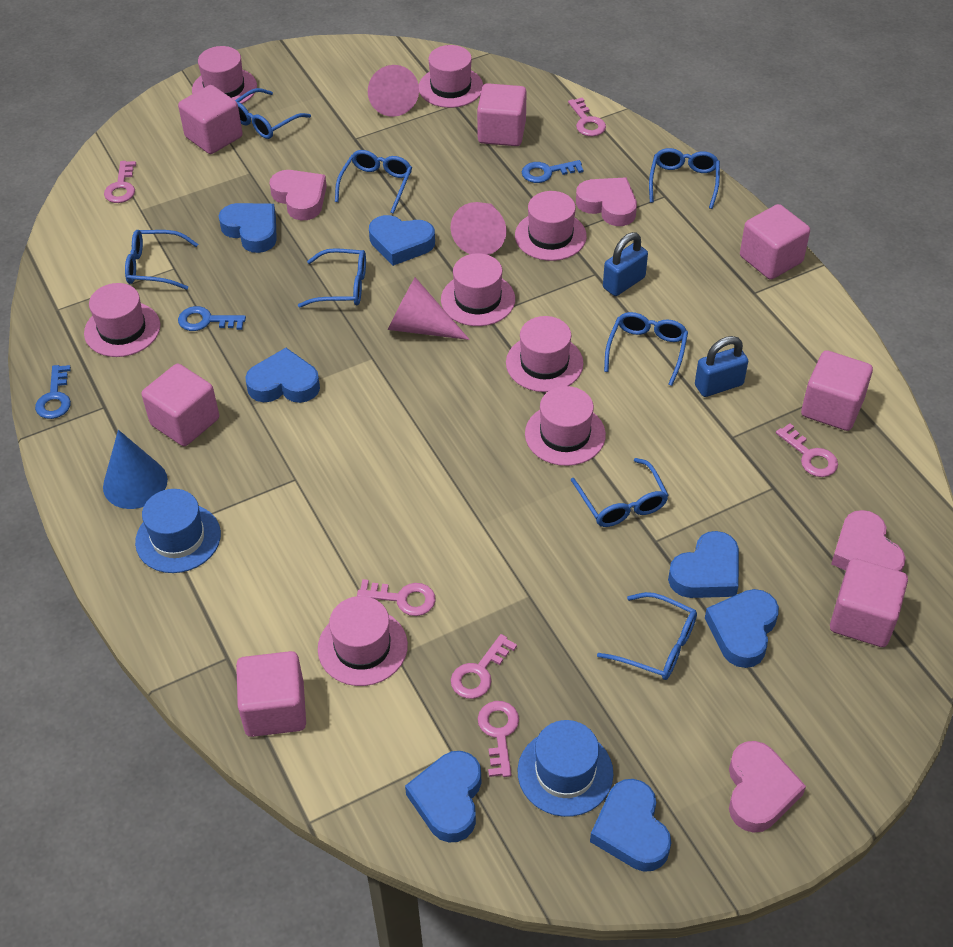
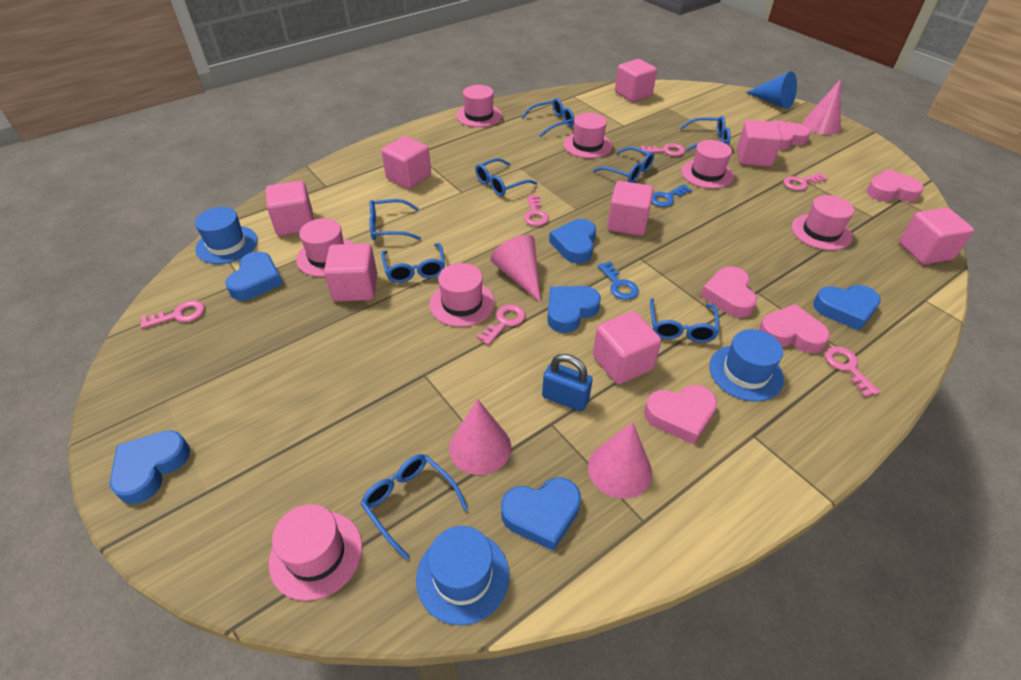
blue hat: [135,489,221,573] [518,720,613,817] = 2 -> [195,207,258,264] [416,526,510,625] [709,329,784,402] = 3
blue heart: [219,203,277,253] [245,348,320,403] [369,215,435,266] [405,751,481,842] [590,779,671,872] [668,531,739,598] [705,589,779,668] = 7 -> [110,430,190,504] [225,252,283,300] [501,478,581,551] [547,286,601,333] [549,219,596,263] [813,285,881,331] = 6
blue key: [35,365,71,419] [178,306,246,331] [522,160,584,183] = 3 -> [598,261,639,300] [651,184,692,207] = 2
blue padlock: [603,232,648,296] [695,336,748,397] = 2 -> [542,354,593,411] = 1
pink cone: [368,65,419,117] [388,277,470,340] [451,202,507,255] = 3 -> [449,399,511,475] [490,235,541,303] [588,422,652,499] [803,79,841,135] = 4
pink cube: [142,364,219,446] [178,85,243,154] [236,651,306,737] [477,83,527,146] [740,204,810,280] [801,350,873,431] [830,558,908,647] = 7 -> [266,180,314,236] [324,243,377,302] [381,136,431,189] [593,311,661,384] [607,181,654,236] [615,59,657,102] [737,120,782,167] [899,208,974,265] = 8
pink hat: [84,283,160,357] [192,46,257,104] [318,596,408,686] [419,45,483,108] [441,253,515,326] [506,316,583,392] [515,191,587,261] [525,386,606,466] = 8 -> [269,504,362,601] [296,218,353,277] [430,263,495,327] [456,85,502,127] [563,113,612,158] [681,140,734,189] [792,195,854,250] = 7
pink heart: [270,170,327,220] [576,177,637,226] [729,741,806,833] [831,510,906,572] = 4 -> [644,385,717,444] [701,266,757,318] [759,304,830,353] [773,120,811,150] [866,169,924,202] = 5

